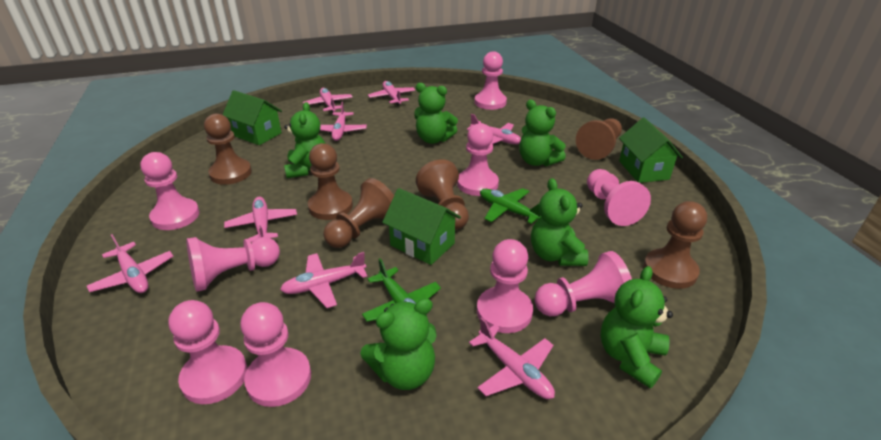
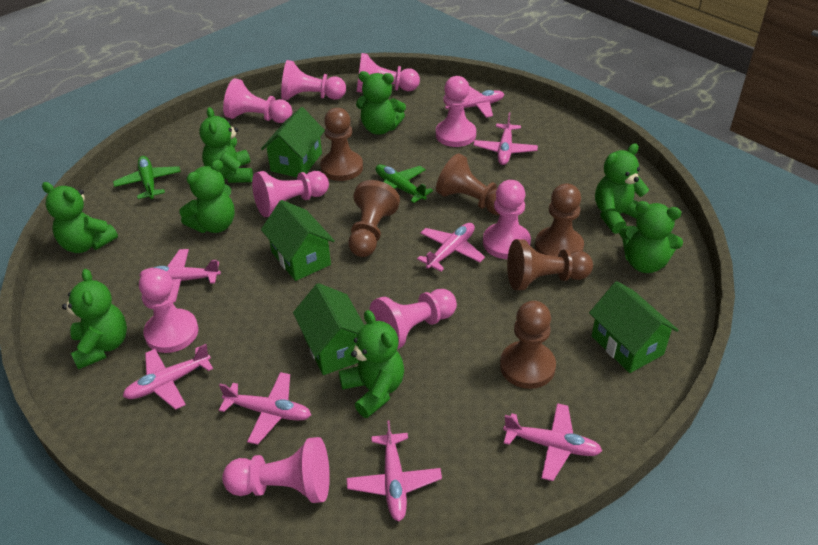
green house: [222,90,282,145] [382,188,461,265] [619,118,683,183] = 3 -> [261,107,325,177] [261,200,335,281] [293,283,364,375] [589,281,679,373] = 4
green teddy bear: [284,102,326,178] [360,298,436,390] [414,83,458,144] [519,100,566,166] [531,178,589,266] [601,266,673,388] = 6 -> [42,182,118,253] [62,269,127,369] [179,160,235,233] [199,107,253,183] [339,310,404,418] [356,71,406,135] [595,144,649,234] [619,201,683,273] = 8

